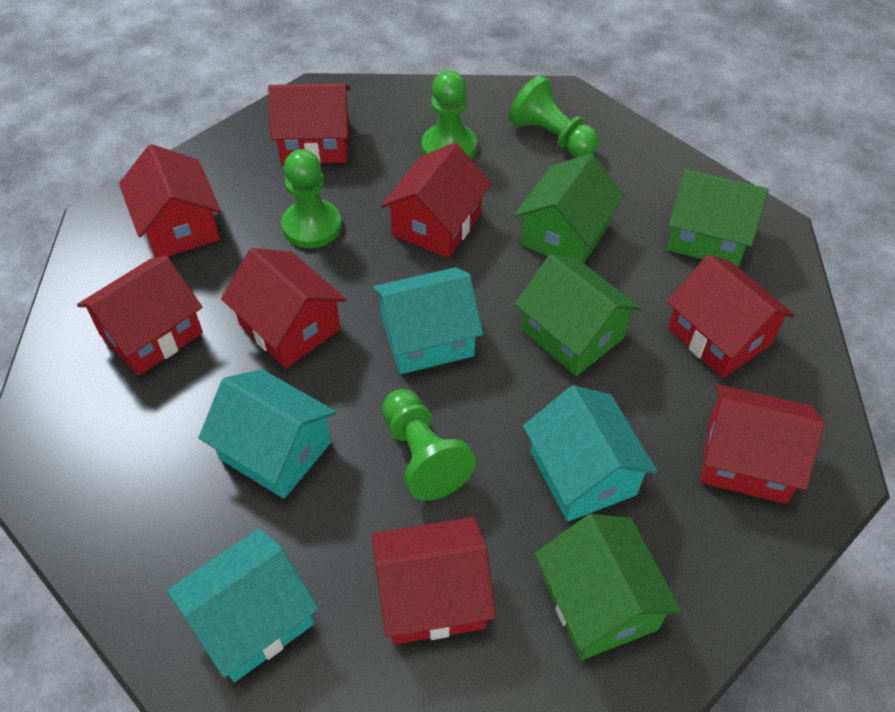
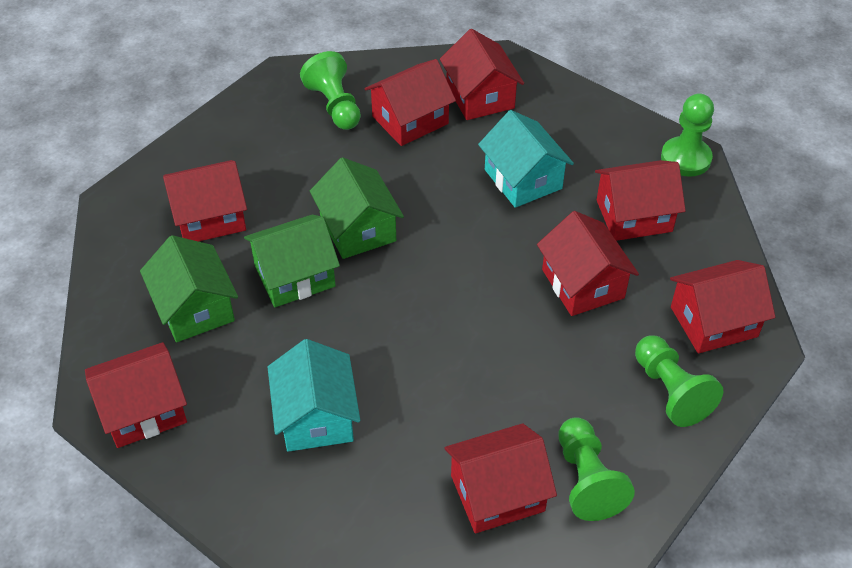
green house: [514,153,625,263] [515,254,641,376] [535,514,682,660] [667,169,769,267] = 4 -> [140,235,238,342] [244,214,340,307] [310,157,404,259] = 3
turquoise house: [167,528,319,682] [198,369,336,499] [373,267,483,374] [523,385,658,522] = 4 -> [268,339,360,452] [478,110,574,208] = 2

